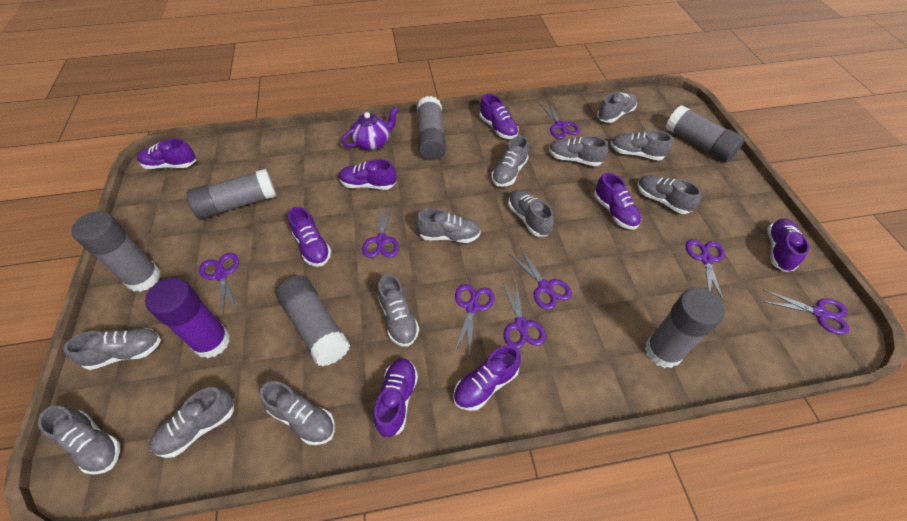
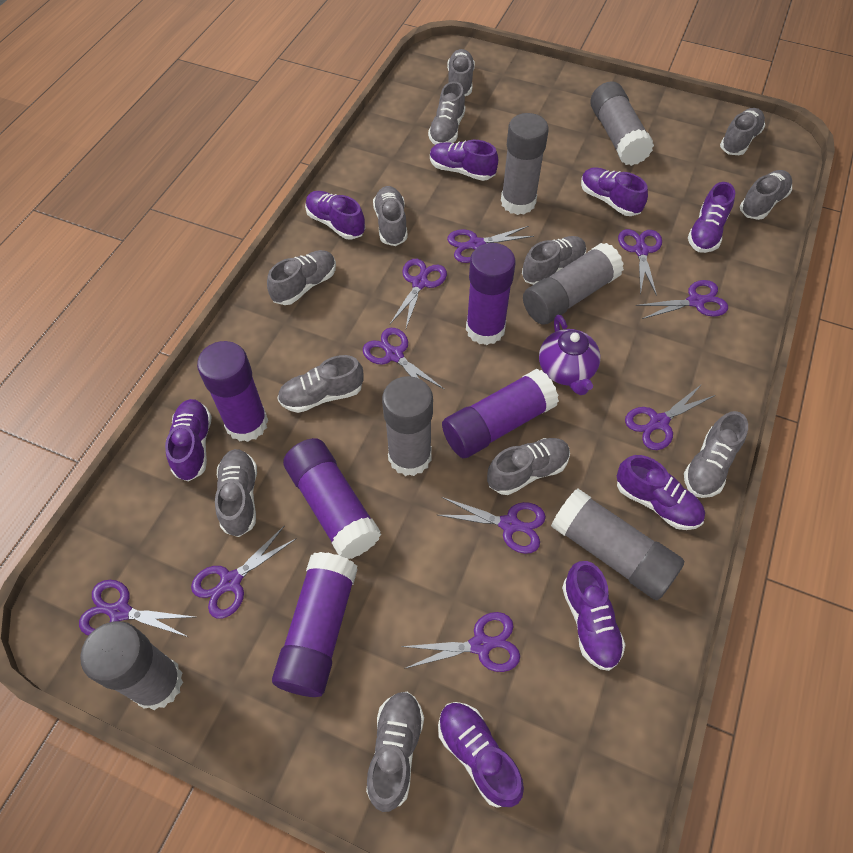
purple glue stick: [145,278,230,358] = 1 -> [197,341,268,442] [272,552,357,697] [283,438,381,559] [442,369,559,458] [466,243,516,345] = 5
purple scissors: [199,253,239,317] [362,204,399,258] [454,284,495,357] [502,278,546,349] [510,248,572,310] [539,101,580,139] [686,239,725,302] [762,289,849,335] = 8 -> [79,580,194,637] [191,525,297,619] [363,328,445,390] [390,259,447,328] [401,612,520,672] [438,497,546,554] [447,226,534,263] [618,229,662,296] [625,384,715,450] [636,280,728,319] = 10

